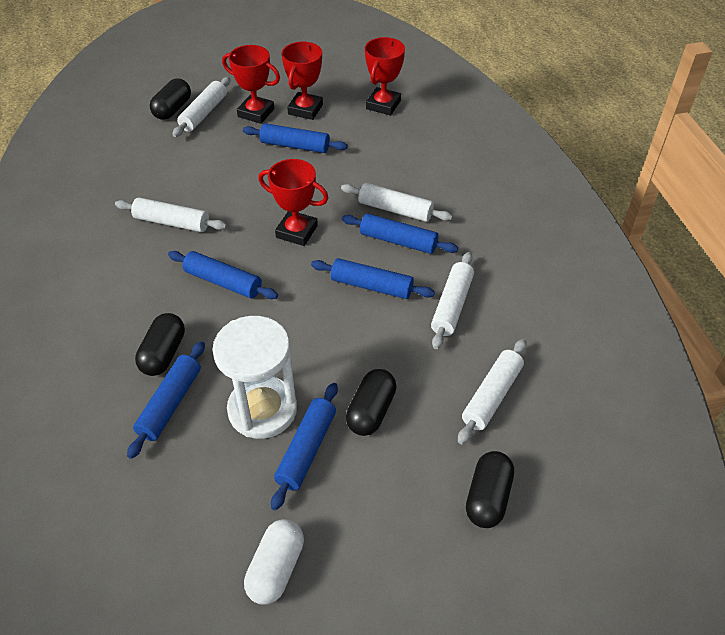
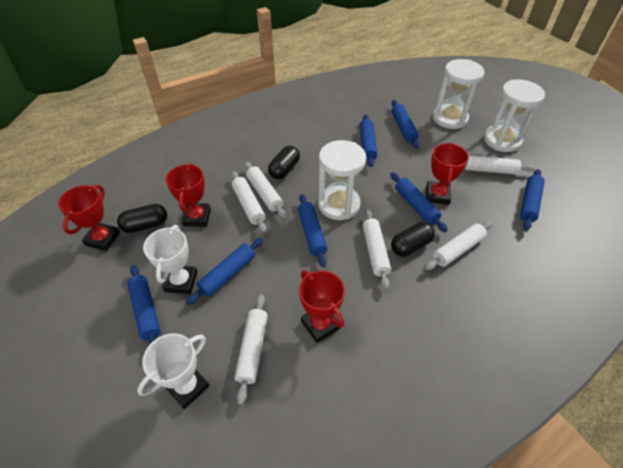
black capsule: [135,313,185,376] [150,78,191,120] [346,369,397,436] [466,451,514,528] = 4 -> [117,204,167,233] [268,146,300,179] [391,222,435,257] = 3
blue rolling pin: [127,341,205,459] [168,251,278,299] [243,123,348,153] [271,383,338,510] [311,258,435,299] [342,213,458,254] = 6 -> [127,265,161,345] [186,238,263,305] [298,194,327,267] [360,114,377,167] [390,172,448,232] [391,100,419,148] [520,169,545,230] = 7
white capsule: [244,519,304,604] = 1 -> none = 0
white hourglass: [212,316,297,439] = 1 -> [318,140,366,220] [433,59,485,129] [484,80,545,152] = 3
white rolling pin: [115,197,227,232] [172,77,231,137] [341,183,453,222] [431,252,474,349] [458,339,527,444] = 5 -> [231,171,267,233] [234,295,268,405] [245,162,286,218] [362,209,391,289] [425,221,493,270] [464,155,535,175] = 6
white trophy: none = 0 -> [137,333,209,409] [143,225,198,294] = 2

